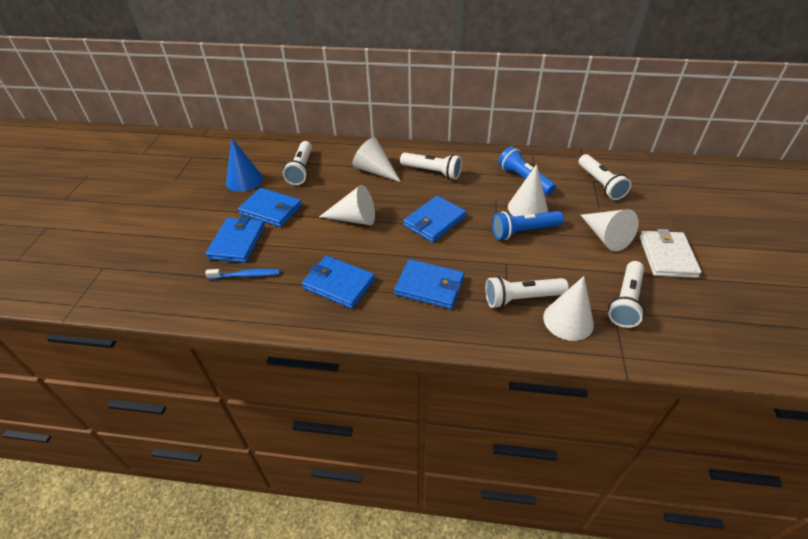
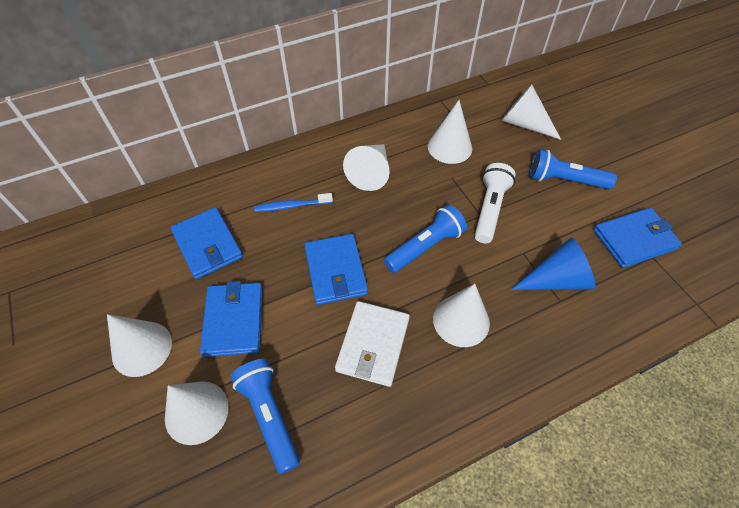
blue flashlight: [492,211,564,240] [498,146,556,195] = 2 -> [231,359,300,474] [384,205,467,273] [530,149,617,189] = 3
blue wallet: [205,217,265,263] [238,188,302,227] [302,256,375,309] [394,259,464,309] [403,196,466,243] = 5 -> [170,207,243,279] [200,281,263,357] [304,234,368,305] [594,208,682,268] = 4
white cone: [319,185,375,225] [352,137,401,182] [508,164,548,217] [543,276,594,341] [581,209,638,252] = 5 -> [107,314,172,377] [165,381,229,445] [343,144,390,191] [428,100,472,164] [433,284,490,347] [501,84,561,140] = 6
white flashlight: [283,141,312,185] [400,152,462,179] [485,276,569,308] [579,154,631,200] [608,261,645,328] = 5 -> [475,163,516,243] = 1

